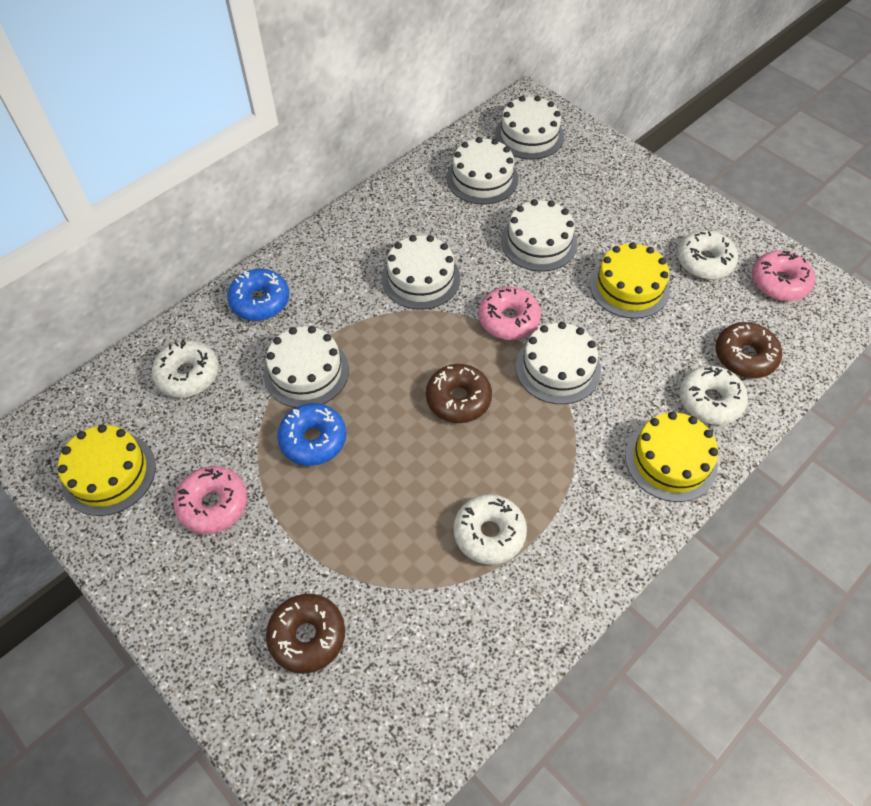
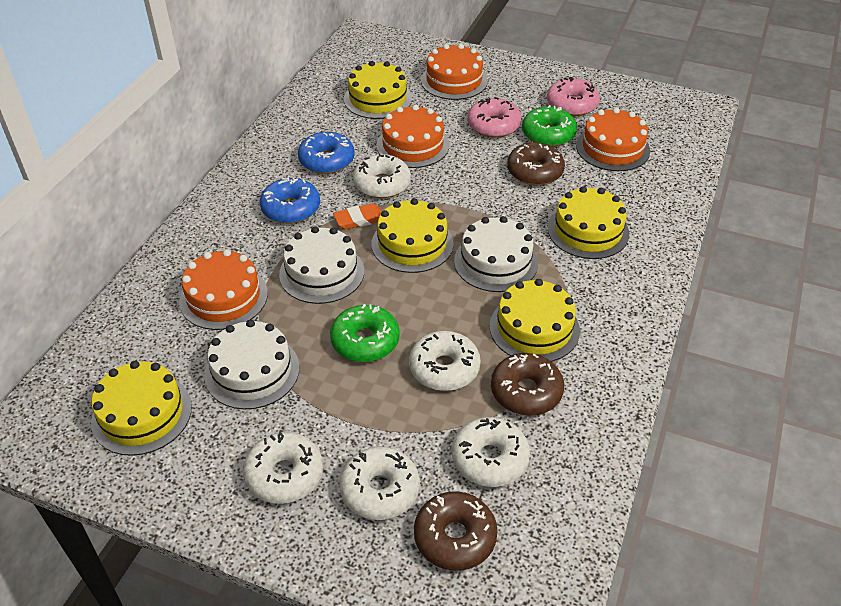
green donut: none = 0 -> [330,304,400,362] [522,105,577,147] = 2
orange cake: none = 0 -> [179,249,268,330] [377,105,450,168] [421,44,488,100] [576,108,650,171] = 4
orange eraser: none = 0 -> [333,203,382,230] = 1
pink donut: [174,466,247,534] [479,287,541,340] [752,251,815,301] = 3 -> [467,97,522,138] [547,77,600,116] = 2
white cake: [263,326,349,408] [382,235,460,309] [446,137,519,205] [495,96,564,159] [501,199,578,271] [516,322,601,404] = 6 -> [204,319,299,409] [279,226,364,304] [454,216,538,292] = 3
white donut: [152,340,219,397] [454,494,527,565] [677,230,738,279] [679,365,748,425] = 4 -> [243,432,323,504] [339,446,420,520] [353,154,411,198] [409,331,481,391] [452,417,530,487] = 5
yellow cake: [58,425,156,516] [590,242,670,319] [625,412,718,502] = 3 -> [91,361,192,456] [344,61,412,119] [371,198,454,273] [489,279,580,362] [548,186,629,259] = 5

